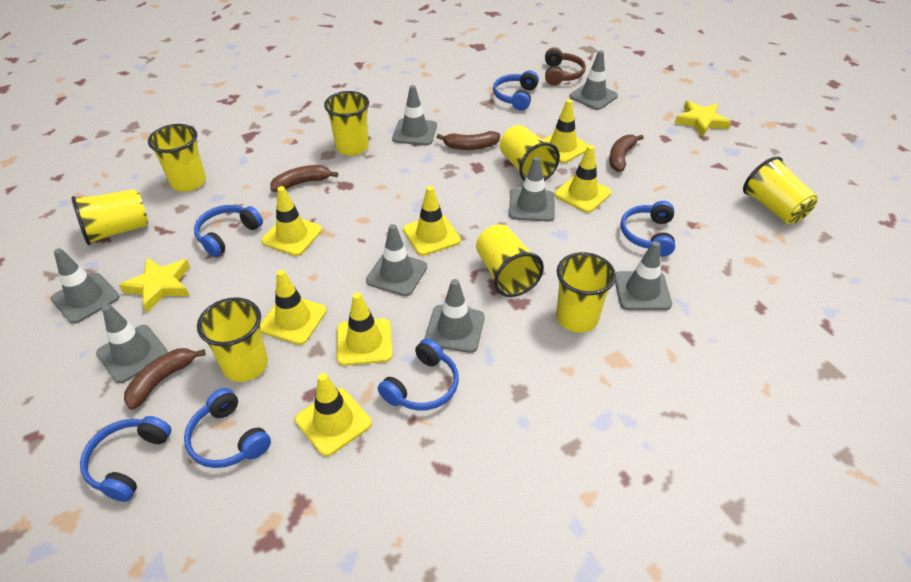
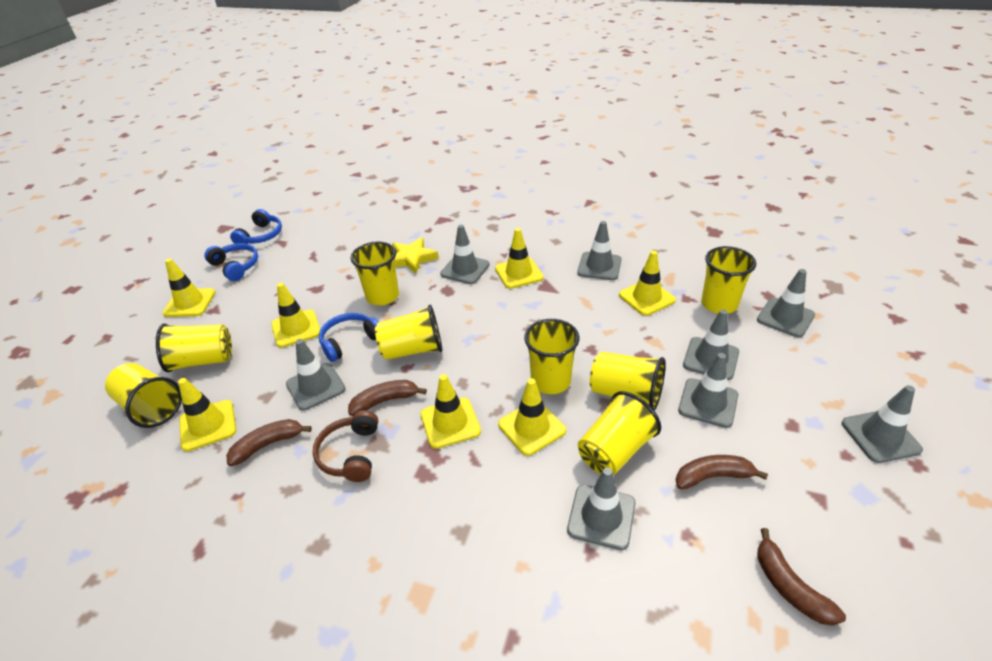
blue headphones: [80,416,171,502] [184,388,271,468] [194,205,263,257] [378,338,459,411] [493,70,539,110] [620,201,675,257] = 6 -> [204,243,258,281] [230,209,282,244] [319,313,379,362] = 3
yellow star: [119,258,190,312] [674,100,731,137] = 2 -> [392,237,439,274] = 1

